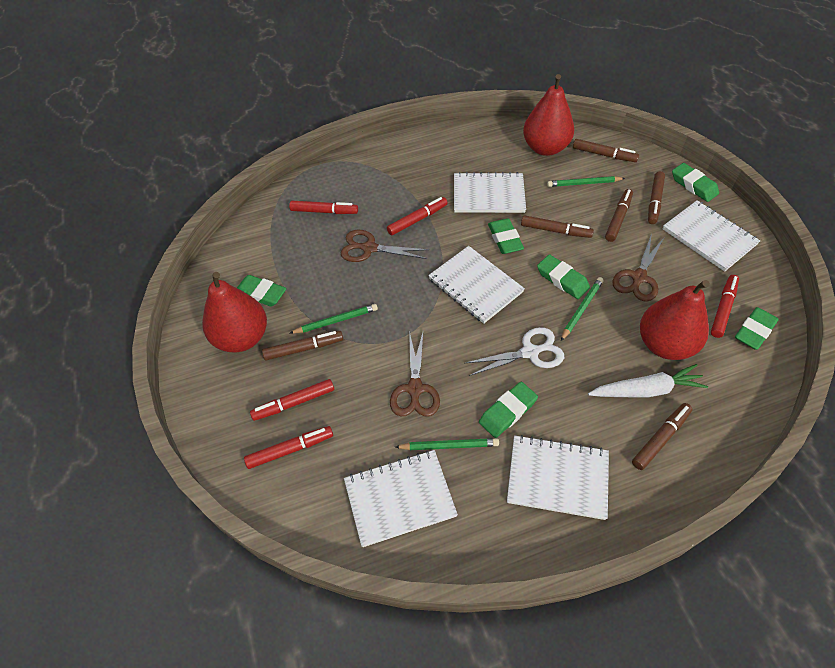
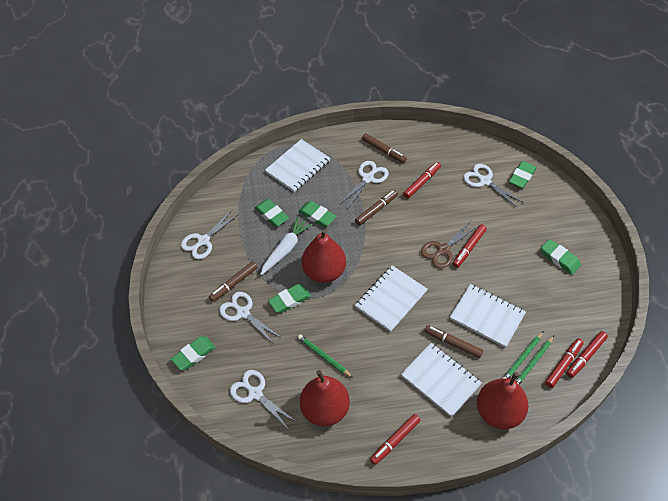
brown marker: [262,331,343,360] [521,215,594,238] [573,139,639,162] [605,189,633,242] [632,403,692,470] [648,171,665,224] = 6 -> [209,262,257,302] [355,190,398,226] [362,133,407,163] [424,325,483,358] = 4
brown scissors: [341,230,429,262] [390,331,440,417] [612,234,664,301] = 3 -> [421,221,478,268] = 1
green pencil: [290,304,378,334] [395,438,499,450] [547,176,625,187] [561,277,604,341] = 4 -> [298,334,353,378] [503,331,544,378] [515,336,554,385] = 3
white notebook: [344,450,458,547] [428,246,525,324] [454,172,526,213] [507,435,609,520] [663,200,760,272] = 5 -> [265,139,330,192] [355,265,427,332] [401,343,482,417] [450,284,526,348] = 4
white scissors: [465,327,564,376] = 1 -> [181,210,239,259] [219,292,282,344] [230,370,297,430] [340,161,389,209] [463,164,524,208] = 5

